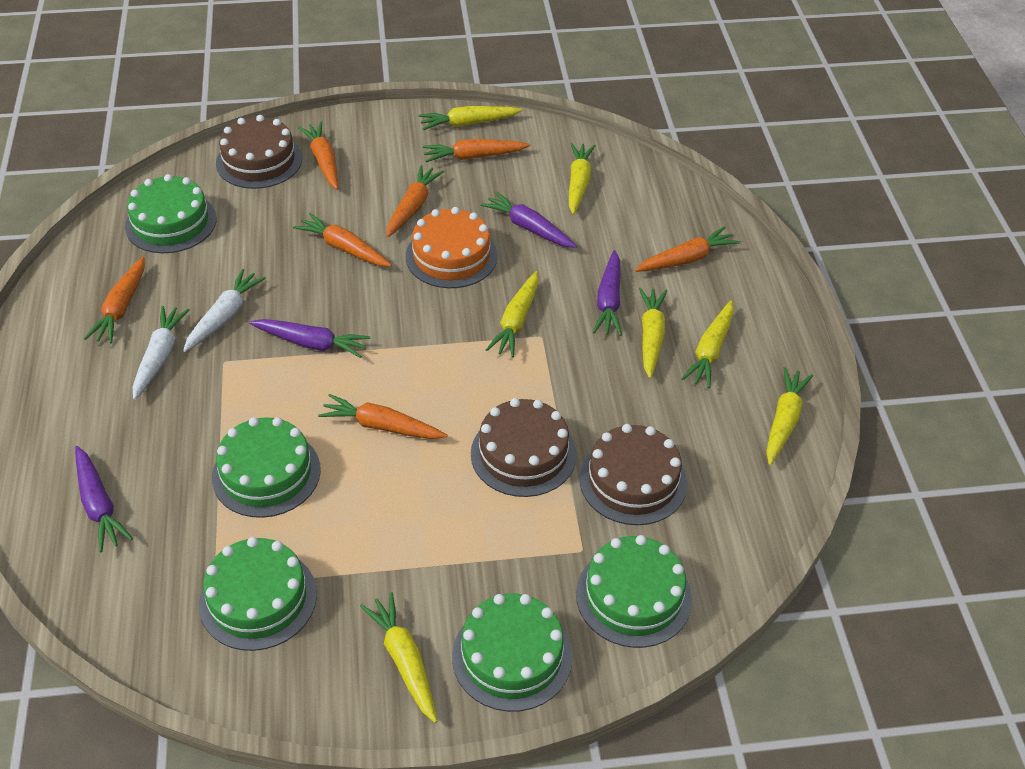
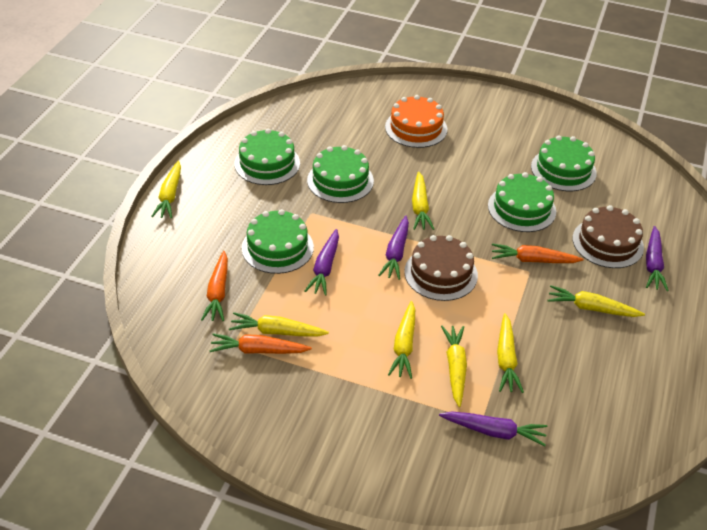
brown cake: [216,115,302,189] [471,398,576,497] [580,424,687,525] = 3 -> [404,235,478,301] [573,205,644,268] = 2
orange carrot: [84,257,145,344] [293,213,392,267] [298,122,338,190] [318,394,447,439] [387,165,444,237] [423,139,530,162] [635,226,740,272] = 7 -> [201,251,228,321] [209,334,312,354] [492,243,584,263] = 3
white carrot: [133,306,190,400] [183,269,266,352] = 2 -> none = 0

